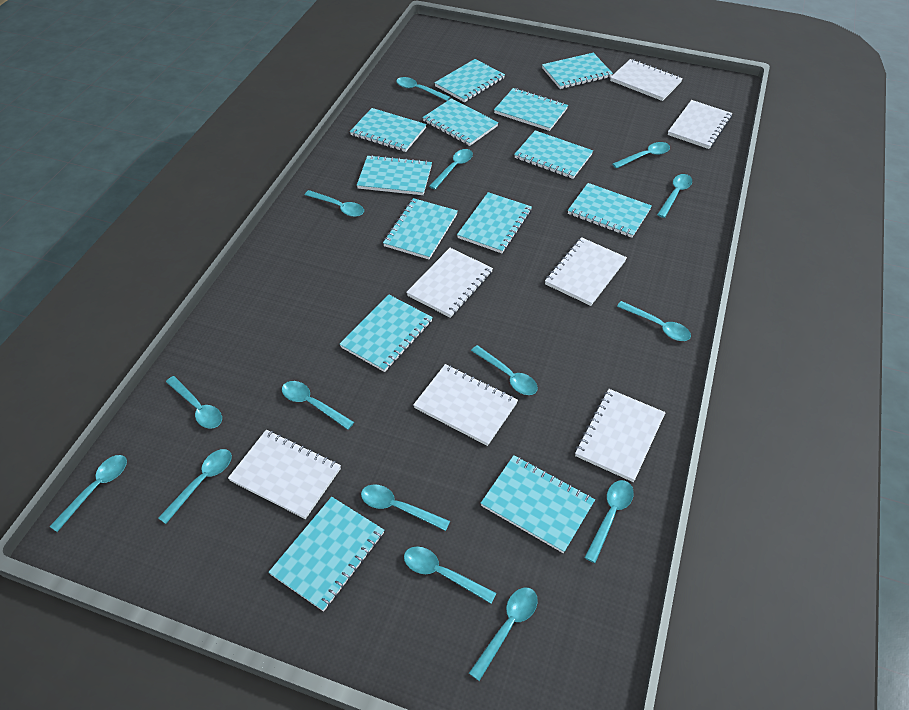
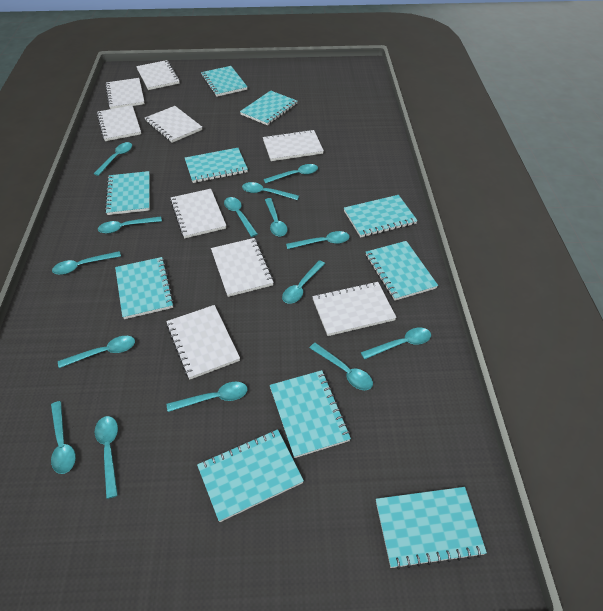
turquoise notebook: [269,497,384,611] [340,294,433,372] [350,108,427,152] [357,155,432,195] [383,198,458,259] [423,98,498,146] [435,59,505,102] [457,192,532,253] [481,455,595,553] [494,88,568,131] [514,130,593,179] [542,53,613,89] [568,183,652,238] = 13 -> [105,171,150,215] [115,257,174,319] [185,148,248,183] [197,429,304,522] [201,66,247,97] [240,91,297,126] [270,370,351,458] [344,195,418,238] [366,241,438,301] [376,487,487,569] = 10
white notebook: [228,430,341,519] [406,248,493,318] [413,364,518,446] [545,237,627,306] [575,389,666,482] [610,59,683,101] [668,100,732,149] = 7 -> [97,105,141,141] [105,78,145,109] [136,60,180,90] [145,106,202,143] [166,305,240,379] [170,189,226,239] [211,238,274,297] [263,130,324,161] [312,282,397,336] = 9

